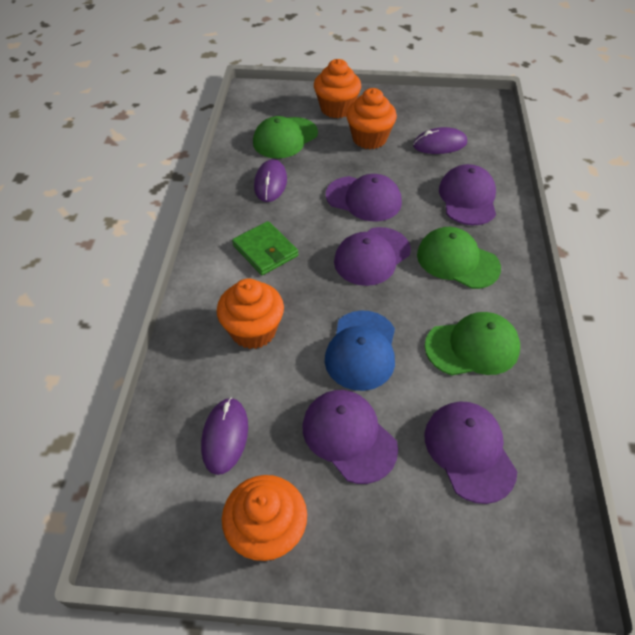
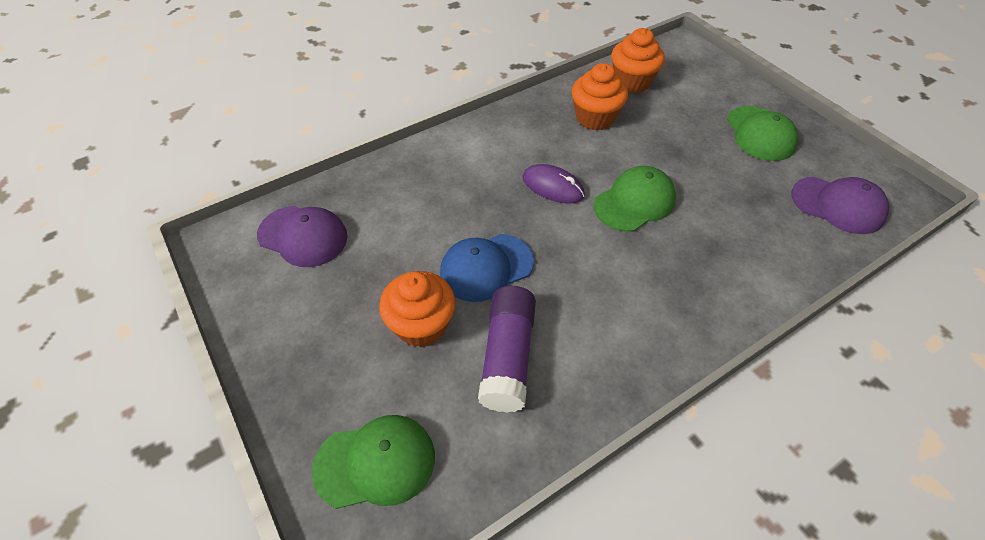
green wallet: [232,221,298,275] = 1 -> none = 0
orange cupcake: [217,279,284,349] [222,475,307,561] [314,59,361,118] [346,88,397,149] = 4 -> [379,271,456,347] [572,63,628,130] [611,28,665,93] = 3
purple cap: [303,390,398,484] [326,174,402,221] [334,227,411,286] [424,401,517,504] [439,164,496,225] = 5 -> [257,206,348,267] [791,177,889,234] = 2
purple glue stick: none = 0 -> [478,286,536,413] = 1
purple mouse: [201,398,248,475] [254,159,287,202] [413,127,467,154] = 3 -> [522,164,585,204] = 1

